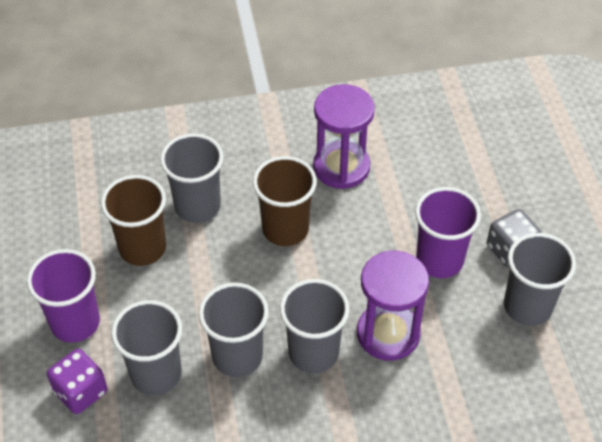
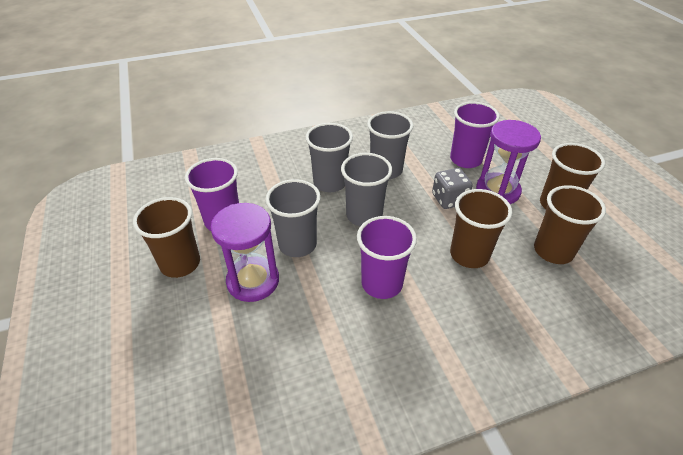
brown cup: [101,175,166,266] [253,156,317,246] = 2 -> [133,197,200,278] [450,189,512,268] [534,185,606,264] [540,143,605,209] = 4
grey cup: [111,300,182,395] [160,133,224,223] [199,283,269,377] [280,279,350,373] [504,233,576,326] = 5 -> [265,179,321,257] [305,123,353,192] [341,153,392,226] [367,111,413,179] = 4
purple cup: [27,249,100,343] [415,187,481,278] = 2 -> [185,158,239,231] [357,216,417,299] [450,102,500,168] = 3
purple dice: [47,349,107,414] = 1 -> none = 0

